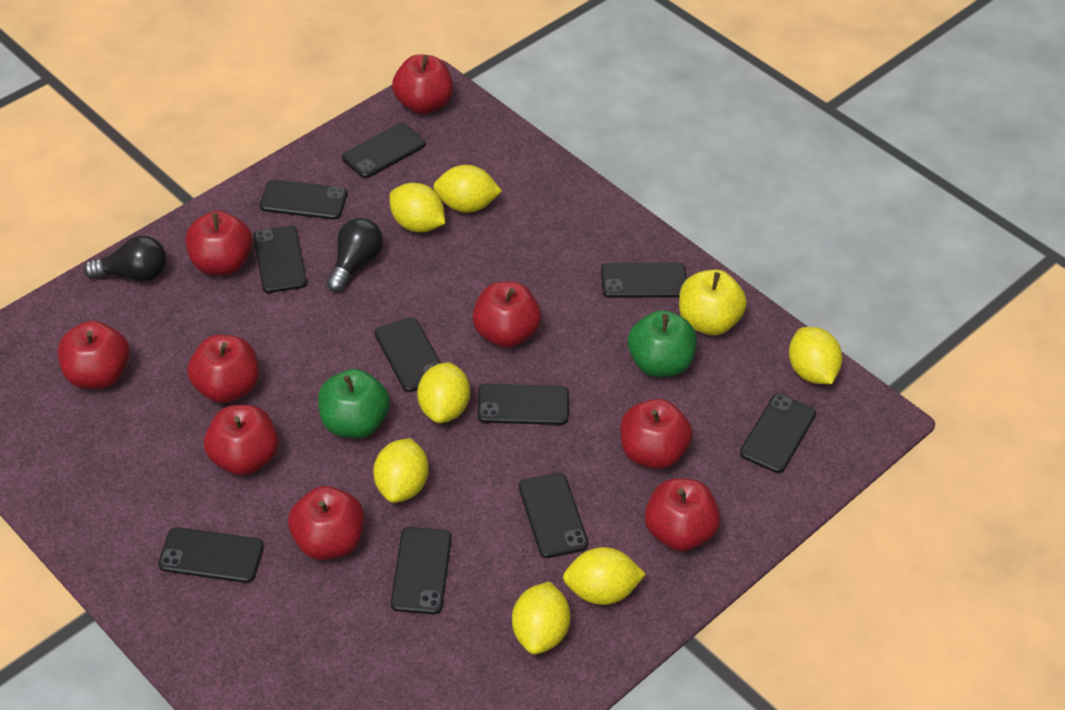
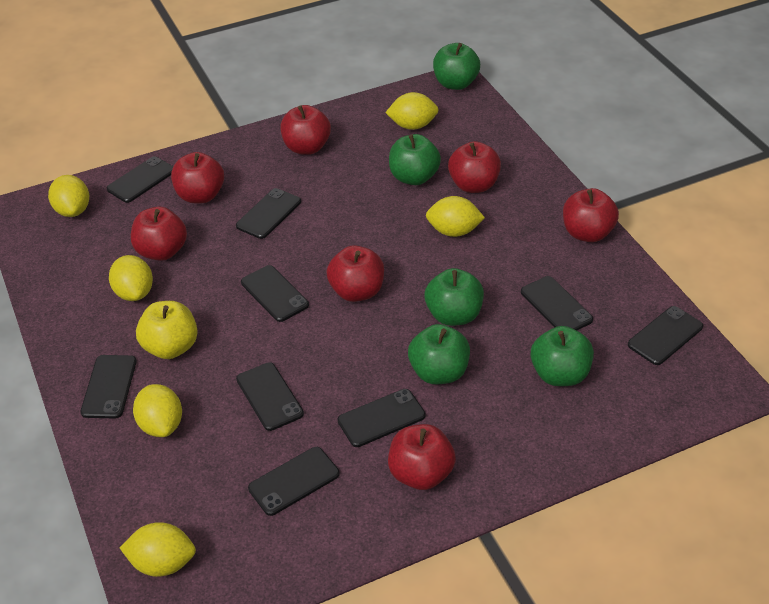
black light bulb: [84,235,166,282] [327,218,383,292] = 2 -> none = 0
black phone: [158,527,264,583] [253,226,307,293] [260,179,347,220] [342,123,426,178] [375,317,441,392] [391,527,452,614] [477,384,569,425] [519,473,588,558] [601,263,687,298] [740,394,816,473] = 10 -> [80,355,137,419] [107,156,173,203] [236,188,301,239] [236,362,304,431] [241,265,309,322] [248,447,340,516] [338,389,426,447] [521,276,593,331] [628,306,703,365] = 9
green apple: [318,369,390,438] [628,310,697,377] = 2 -> [389,134,441,185] [408,324,470,384] [425,268,484,326] [433,43,480,90] [531,326,594,386] = 5
red apple: [57,321,130,389] [185,211,253,275] [187,335,259,403] [204,405,278,476] [288,486,364,560] [392,54,453,114] [472,281,541,348] [620,399,693,469] [645,478,720,551] = 9 -> [131,207,187,261] [171,152,224,203] [280,105,331,155] [327,246,384,302] [388,424,456,490] [448,141,501,193] [563,188,619,242] = 7
yellow lemon: [373,438,429,503] [389,183,445,232] [417,362,470,423] [433,165,502,213] [512,581,571,654] [563,547,646,605] [789,327,843,384] = 7 -> [48,175,89,217] [109,255,153,301] [120,522,196,577] [133,384,182,437] [385,92,439,130] [426,196,485,237] = 6

